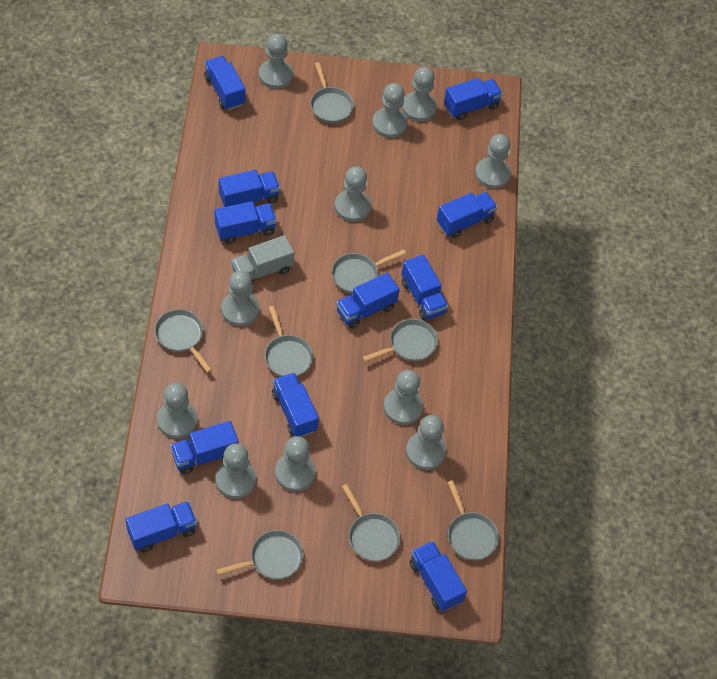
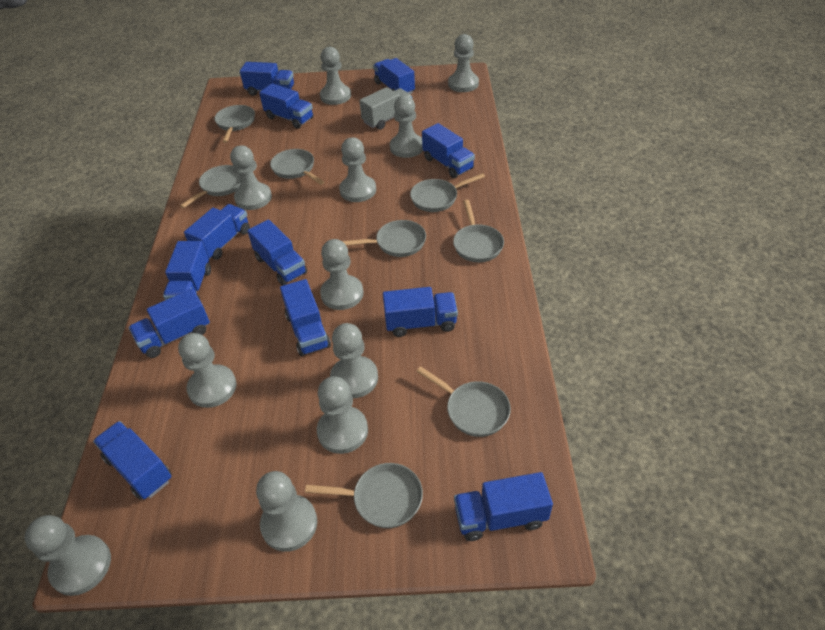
blue truck: [126,501,197,552] [170,421,239,474] [204,56,246,110] [215,201,277,244] [219,170,280,207] [272,373,319,437] [336,273,400,329] [401,255,449,321] [410,541,467,612] [437,192,497,238] [444,78,503,120] = 11 -> [93,421,171,500] [129,289,210,358] [163,241,211,300] [184,204,250,260] [240,62,294,96] [247,220,307,286] [259,83,313,129] [280,279,331,356] [373,58,415,94] [383,287,458,337] [422,123,475,178] [454,472,553,541] = 12

